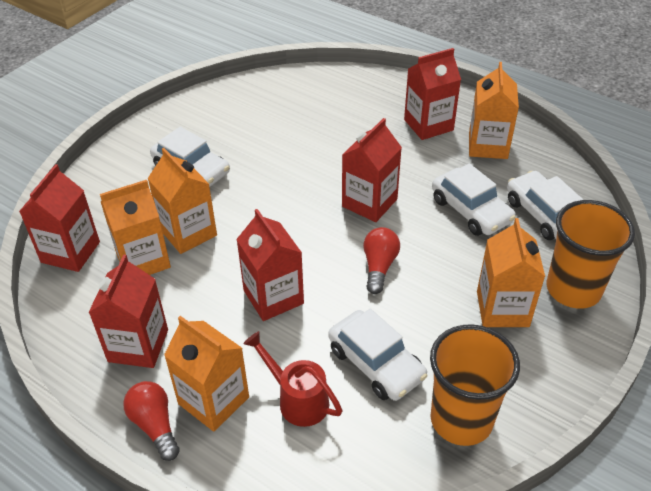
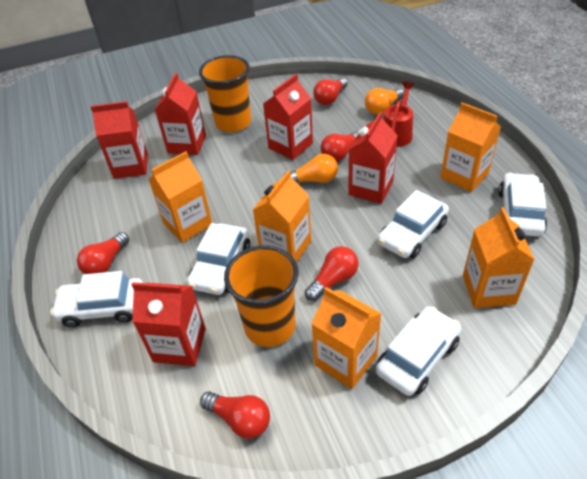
orange light bulb: none = 0 -> [283,154,338,183] [365,88,404,114] = 2
red light bulb: [123,381,180,461] [363,227,400,294] = 2 -> [77,232,129,274] [200,392,270,439] [305,246,359,301] [313,77,348,105] [320,131,359,162] = 5
white car: [150,127,230,187] [328,309,427,401] [432,163,516,236] [507,171,583,240] = 4 -> [50,271,143,327] [187,223,250,295] [376,306,461,396] [378,190,449,258] [498,172,547,237] = 5

